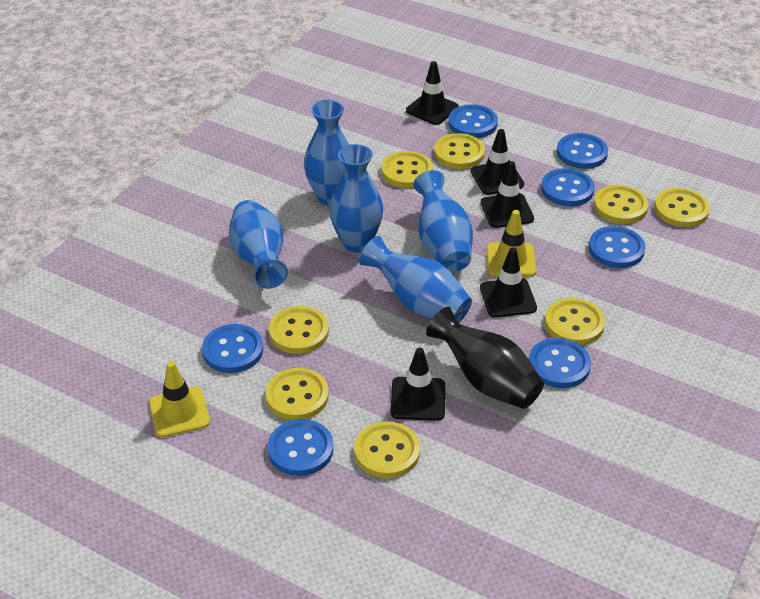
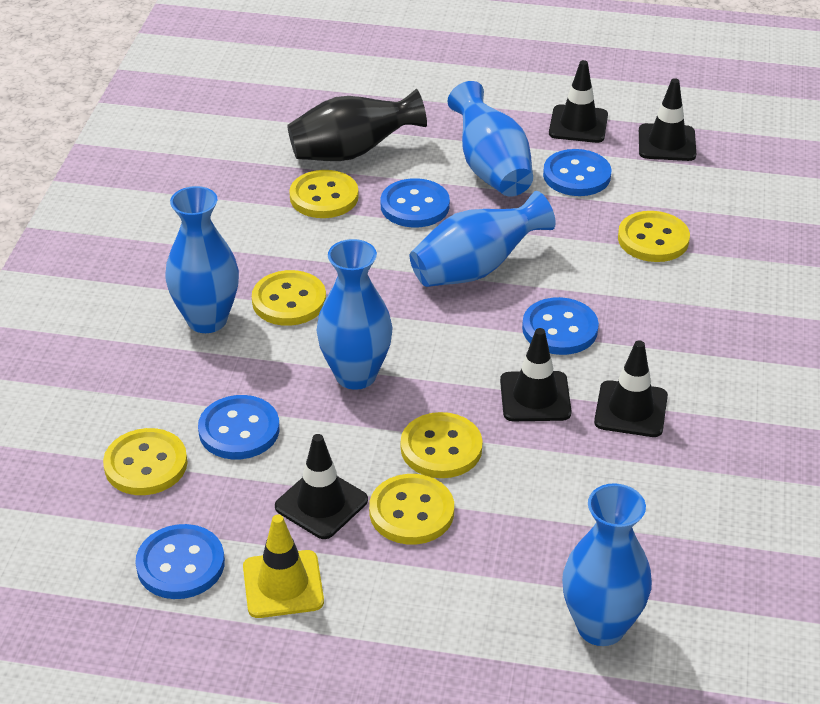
blue button: [202,324,263,373] [268,419,334,476] [448,104,498,138] [529,338,591,388] [541,168,595,206] [557,133,608,169] [588,226,645,268] = 7 -> [135,524,225,599] [198,395,280,460] [381,178,450,228] [522,297,599,355] [543,149,611,196] = 5
yellow button: [265,368,329,420] [269,306,329,354] [354,421,420,478] [381,151,433,188] [434,133,485,169] [545,298,605,345] [594,185,648,224] [654,188,710,227] = 8 -> [103,428,188,495] [252,270,326,326] [289,170,359,218] [369,474,454,544] [401,412,483,478] [618,211,690,262] = 6
yellow traffic cone: [149,361,210,438] [486,210,537,277] = 2 -> [243,514,324,618] = 1

